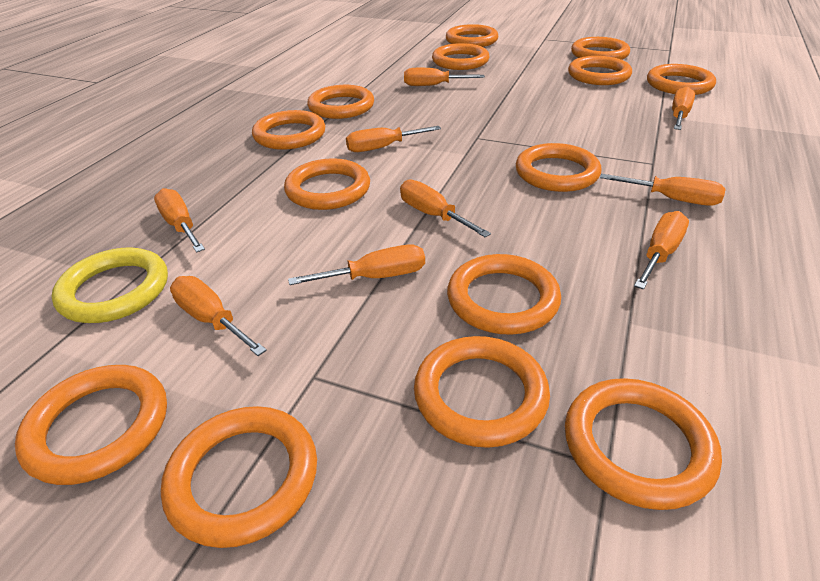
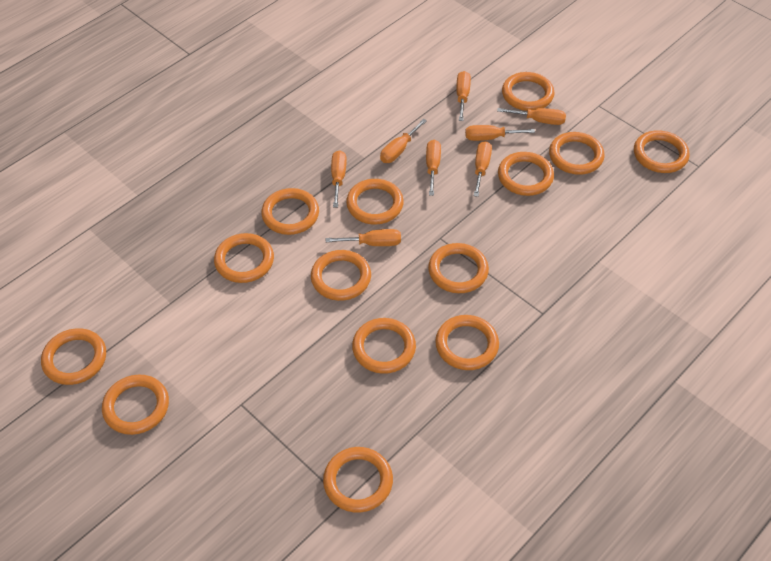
orange screwdriver: [154,188,205,252] [170,276,267,356] [288,244,425,285] [346,126,441,152] [400,180,491,237] [404,68,485,86] [600,174,725,206] [634,211,689,290] [672,86,695,130] = 9 -> [326,229,401,246] [331,150,347,207] [380,119,427,163] [426,140,441,196] [456,71,471,121] [465,125,535,141] [474,141,492,197] [497,108,566,125] = 8
yellow ring: [52,248,168,323] = 1 -> none = 0

